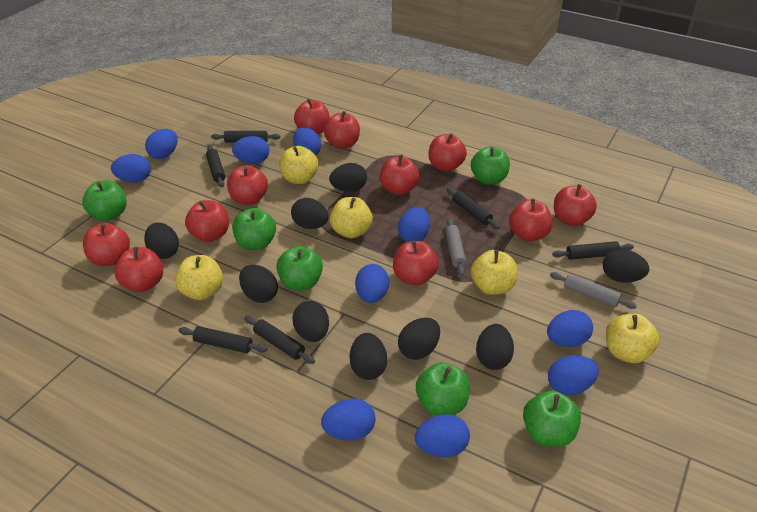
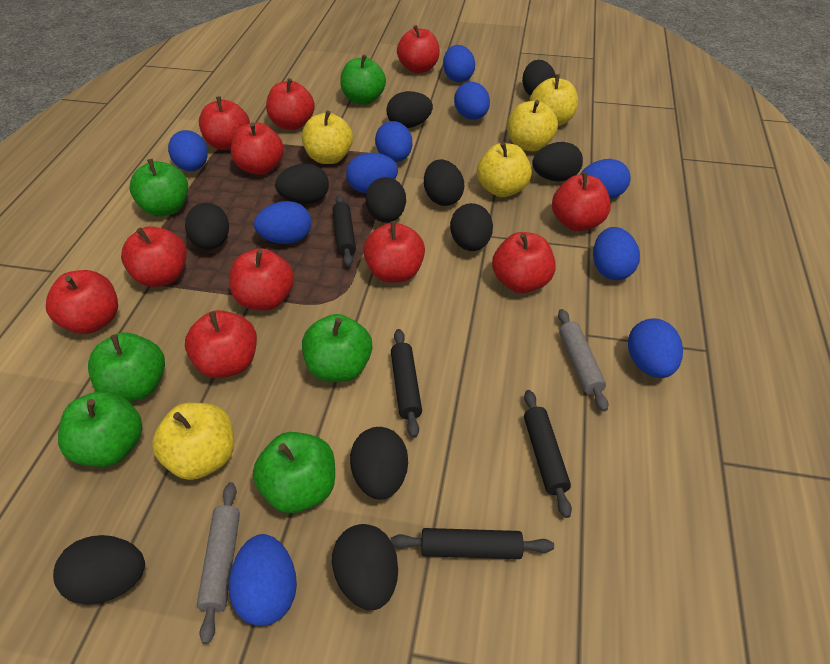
black egg: [144,222,179,259] [239,265,278,303] [291,198,329,229] [292,301,329,342] [329,163,367,192] [349,333,387,380] [398,318,440,360] [476,324,514,370] [603,249,649,283] = 9 -> [53,535,145,605] [185,203,229,250] [275,164,329,204] [332,524,398,610] [350,427,408,500] [366,177,406,223] [386,91,433,128] [424,159,464,206] [450,203,493,251] [522,60,555,96] [532,142,583,182] = 11
black rolling pin: [179,326,267,353] [206,145,225,187] [211,131,281,143] [244,316,315,364] [446,187,500,229] [552,241,634,260] = 6 -> [332,194,356,267] [390,528,554,559] [391,329,422,438] [524,390,572,518] = 4

